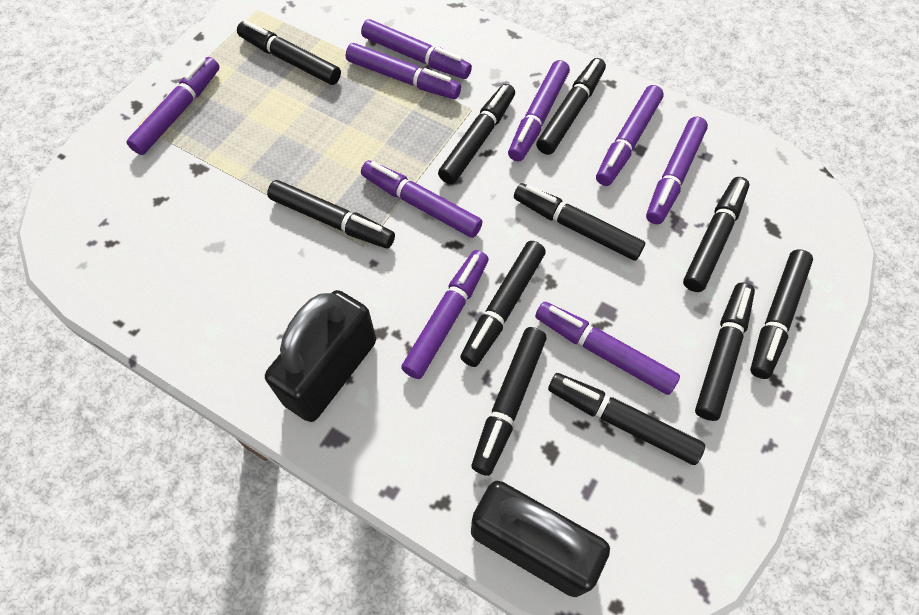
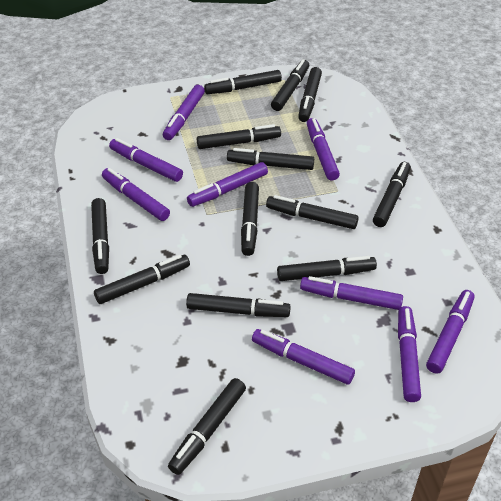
black marker: [237,20,341,85] [267,180,395,248] [438,84,515,184] [460,241,546,367] [471,327,547,476] [514,183,645,261] [536,58,606,155] [548,373,705,465] [683,177,749,292] [695,282,755,421] [750,249,813,379] = 11 -> [91,198,109,274] [94,255,190,304] [168,378,246,475] [186,293,291,317] [197,124,281,149] [204,70,282,94] [227,148,314,170] [241,182,259,256] [266,195,358,229] [271,59,309,111] [277,256,377,281] [298,67,322,122] [373,162,411,227] = 13
black padlock: [265,290,376,422] [471,481,610,597] = 2 -> none = 0

